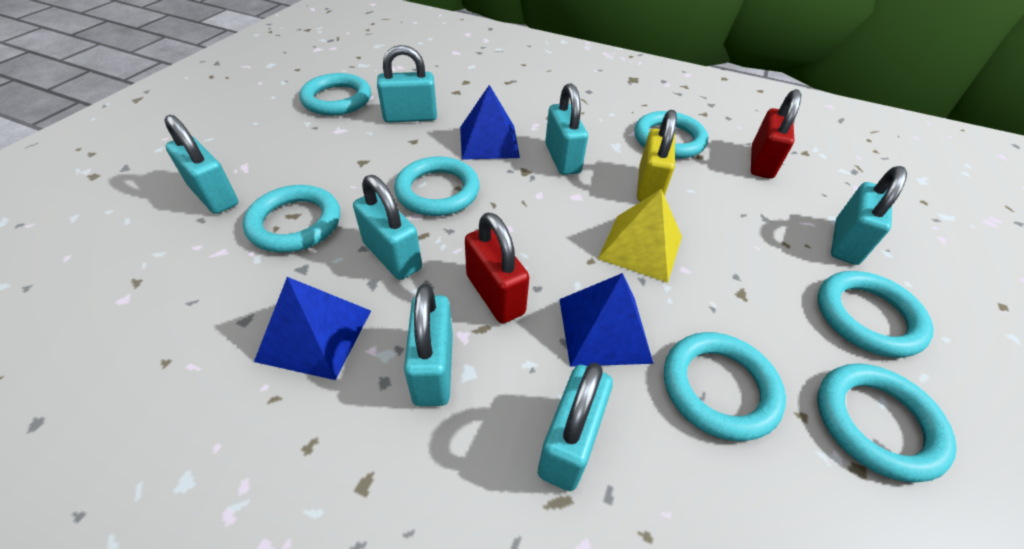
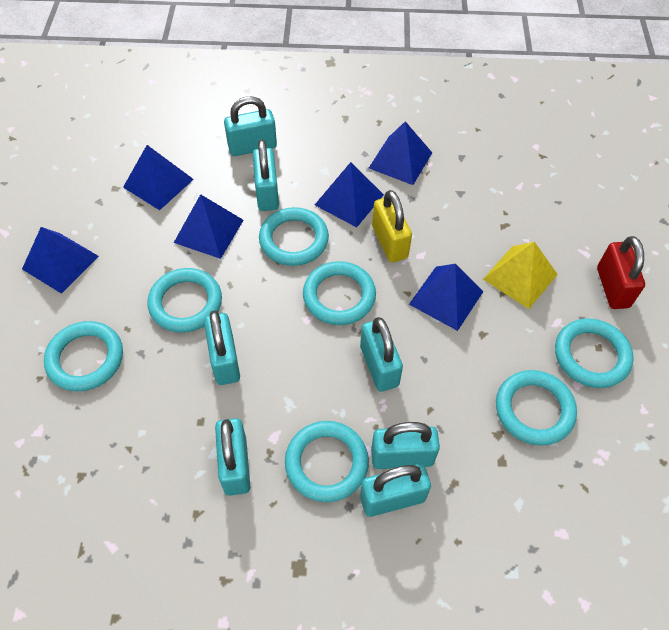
blue pyramid: [254,277,371,380] [460,85,520,160] [559,273,654,367] = 3 -> [22,227,99,294] [123,145,194,210] [174,194,244,259] [315,162,384,227] [369,121,432,185] [409,264,484,331] = 6
red padlock: [465,213,530,323] [751,89,801,179] = 2 -> [597,236,645,309] = 1

